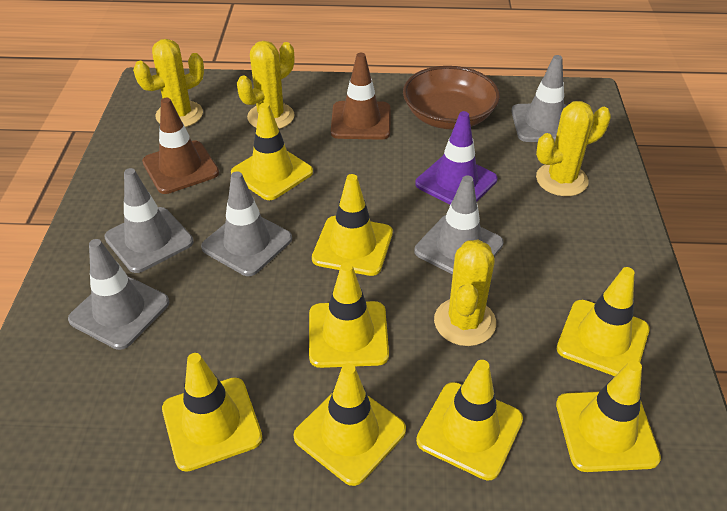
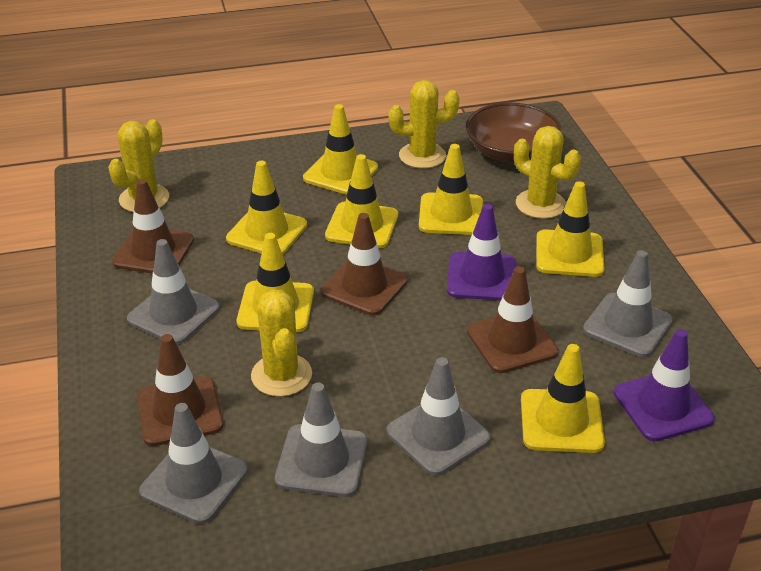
brown traffic cone: [142,98,219,194] [331,53,390,140] = 2 -> [112,179,194,274] [137,334,223,446] [321,213,408,316] [467,266,558,373] = 4
purple traffic cone: [415,111,498,205] = 1 -> [447,204,516,301] [614,329,715,441] = 2
yellow traffic cone: [162,353,263,472] [231,103,313,200] [294,363,406,486] [309,262,389,368] [312,174,393,276] [416,360,523,481] [556,360,661,472] [557,267,650,376] = 8 -> [226,161,307,255] [237,233,314,332] [303,104,378,195] [325,154,398,248] [419,144,483,235] [521,344,605,453] [536,181,605,277] = 7

